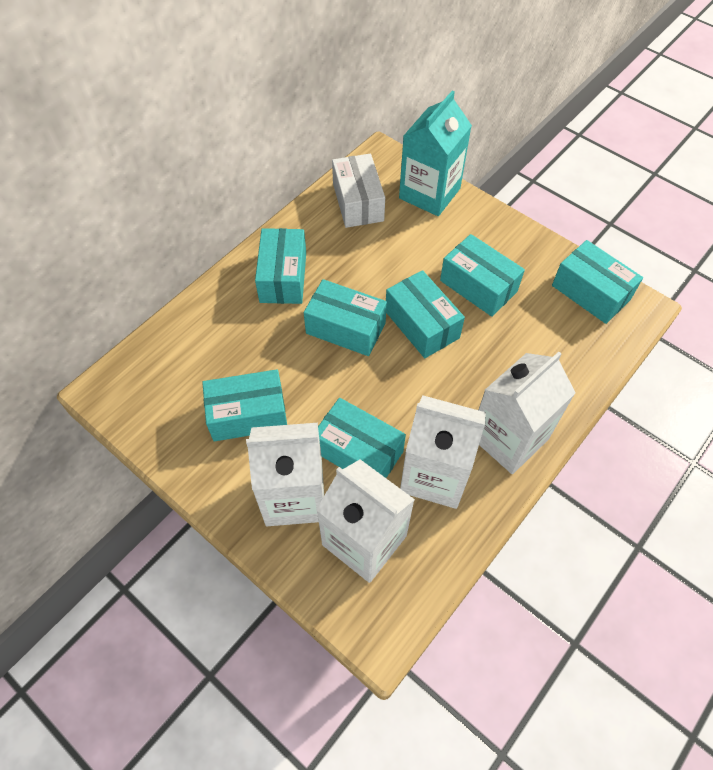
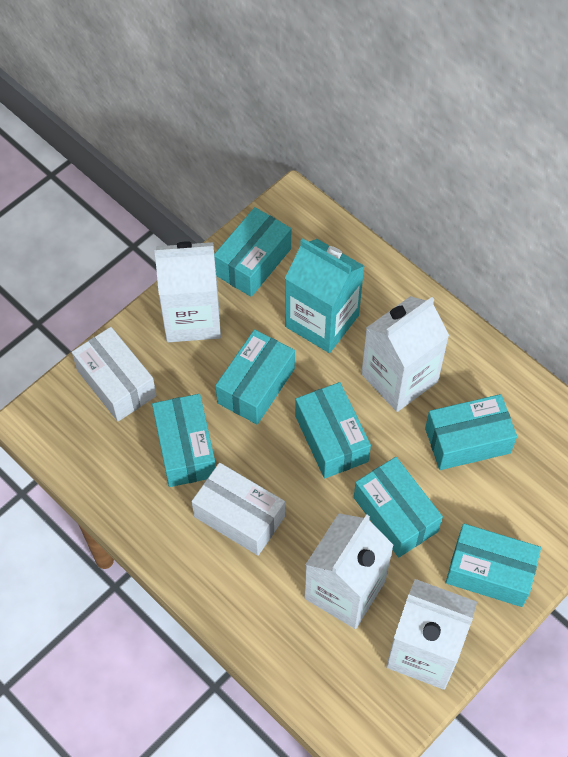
white box: [332,154,385,228] = 1 -> [72,327,157,421] [191,463,285,556] = 2

